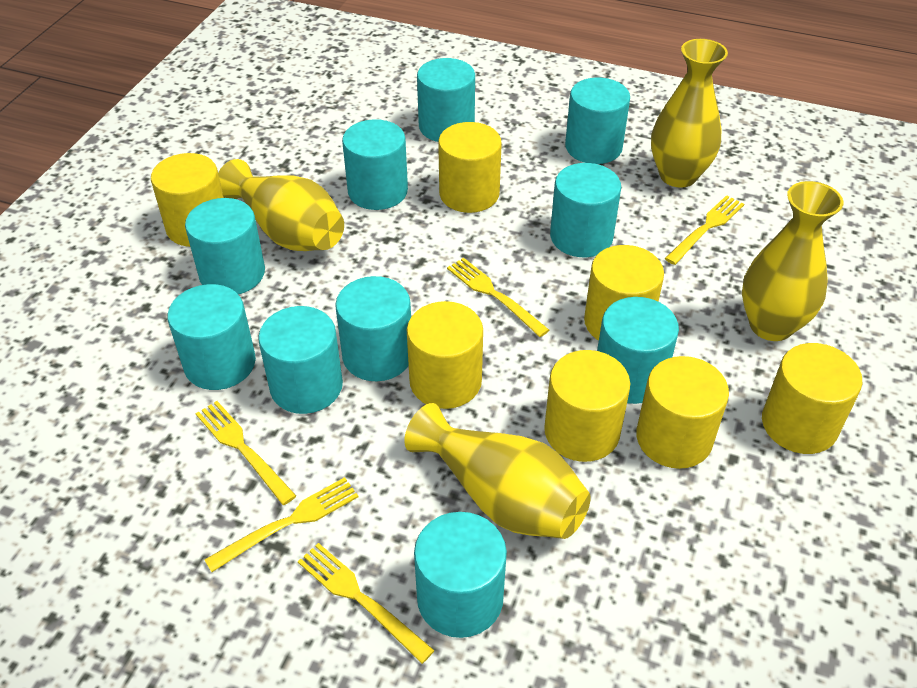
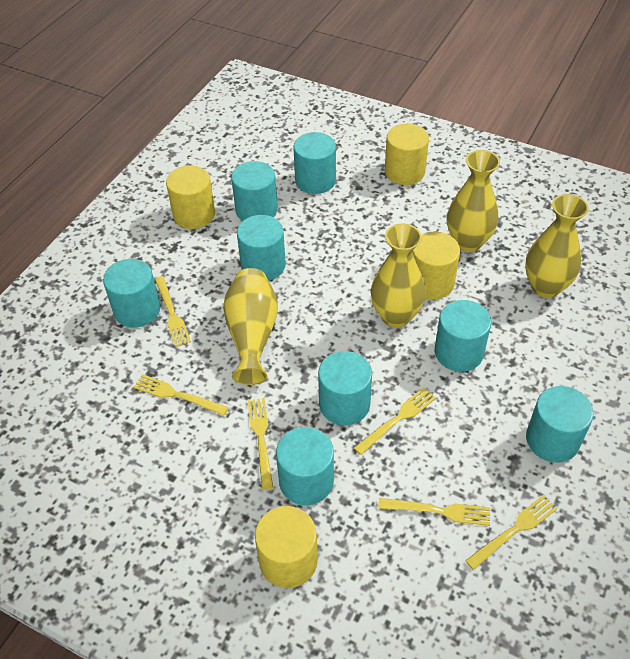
turquoise cylinder: [167,284,256,390] [185,198,265,294] [258,306,343,414] [335,276,411,381] [342,119,408,210] [414,512,507,638] [417,58,475,142] [550,163,621,257] [565,78,630,164] [597,297,679,404] = 10 -> [103,259,161,328] [231,161,278,221] [237,215,286,281] [276,427,334,505] [293,132,336,194] [318,351,372,425] [435,300,491,372] [526,386,594,462] = 8
yellow cylinder: [151,153,224,247] [407,301,483,409] [438,122,502,213] [544,350,630,462] [584,245,664,341] [636,356,729,469] [762,343,862,454] = 7 -> [166,165,215,229] [255,506,318,588] [385,124,429,185] [412,232,460,300] = 4
yellow fork: [195,401,296,505] [204,477,359,572] [298,543,435,664] [447,258,549,337] [665,195,744,265] = 5 -> [134,374,229,416] [155,276,191,347] [247,398,273,490] [354,387,436,455] [378,498,490,526] [465,495,558,570] = 6

